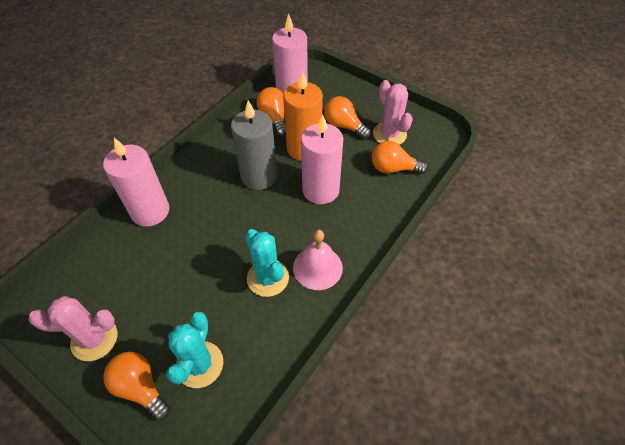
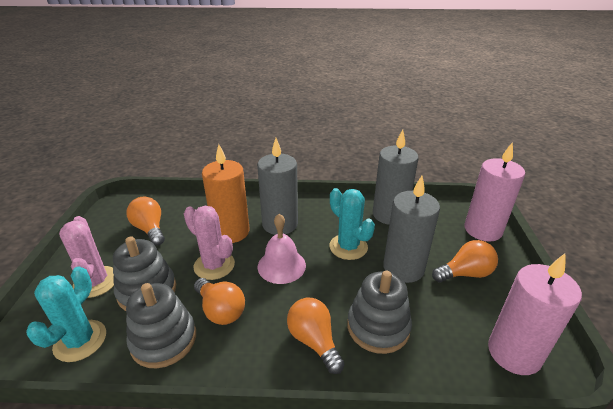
grey candle: [231,100,277,190] = 1 -> [257,138,298,235] [373,130,418,224] [383,176,440,283] = 3
grey stacking toy: none = 0 -> [113,236,176,311] [126,283,196,368] [347,271,412,354] = 3
pink candle: [103,138,169,227] [272,13,308,94] [301,115,343,204] = 3 -> [465,142,525,241] [488,253,582,375] = 2

